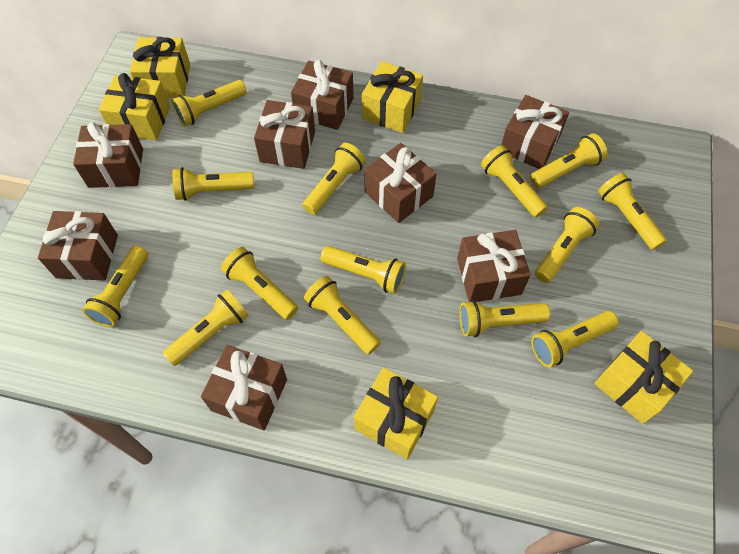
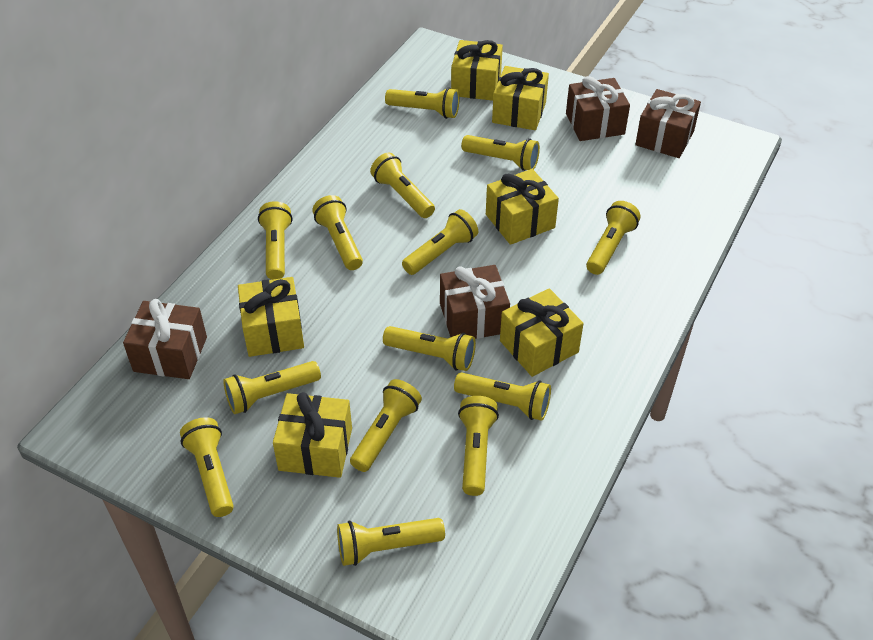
brown gift: [38,211,118,281] [73,122,143,188] [201,345,287,430] [254,100,315,169] [291,60,354,130] [364,143,437,223] [457,230,531,302] [501,95,569,169] = 8 -> [123,299,207,379] [440,265,510,339] [566,76,630,141] [635,89,701,158] = 4
yellow gift: [99,73,170,140] [130,37,190,98] [354,367,438,460] [362,61,423,133] [594,331,693,424] = 5 -> [238,277,304,357] [273,392,352,478] [451,40,503,101] [486,169,559,245] [492,66,549,130] [500,288,584,377] = 6

